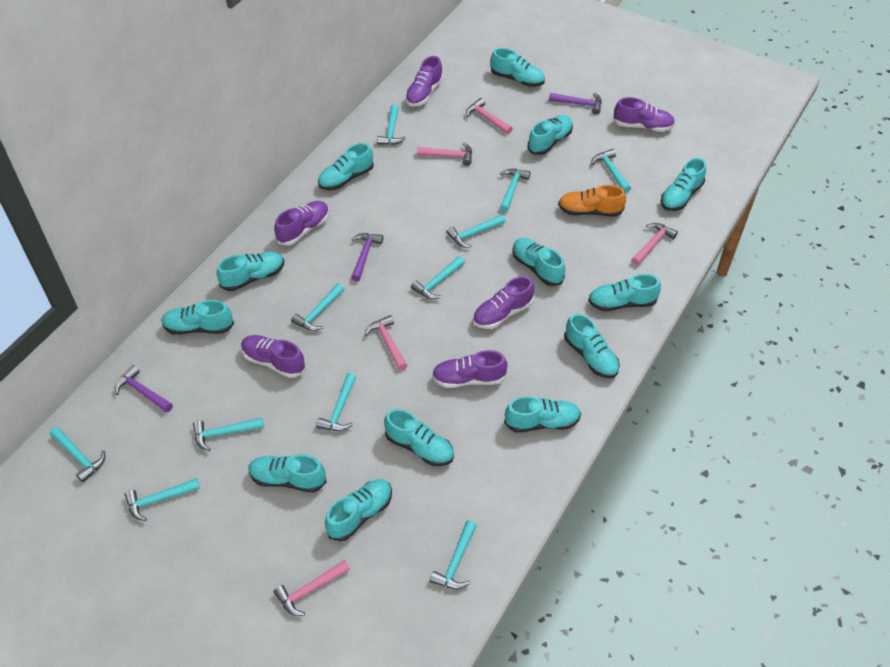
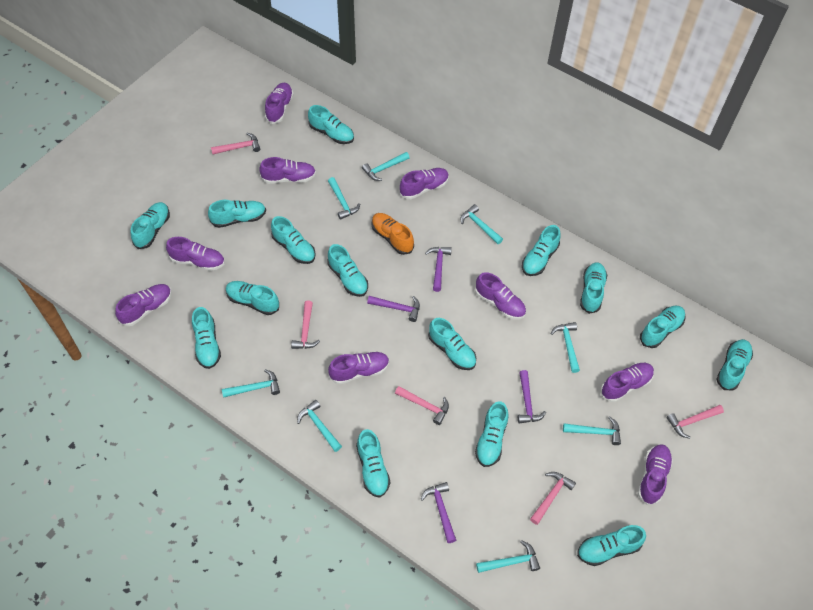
purple hammer: [115,365,173,413] [351,233,383,282] [549,93,602,114] = 3 -> [367,296,420,322] [420,482,456,543] [425,247,452,292] [518,370,546,424] = 4
purple shoe: [241,335,305,378] [274,201,329,246] [405,56,443,107] [432,350,507,388] [473,276,534,329] [613,97,675,132] = 6 -> [115,284,172,326] [166,237,225,271] [259,157,316,184] [265,83,293,124] [328,351,389,384] [400,168,449,199] [475,272,526,320] [601,363,654,402] [638,444,673,505] = 9
turquoise hammer: [50,427,105,483] [125,478,200,521] [193,417,264,451] [291,283,344,331] [316,373,356,431] [377,104,406,145] [411,256,465,299] [430,520,477,589] [447,214,505,248] [500,169,531,212] [591,149,631,193] = 11 -> [222,369,280,398] [297,400,342,452] [328,177,360,220] [362,152,410,181] [460,204,503,244] [476,540,540,573] [550,322,580,373] [563,416,621,445] = 8
turquoise shoe: [161,300,234,335] [217,252,284,291] [248,454,327,492] [318,143,374,190] [325,479,392,541] [384,409,454,466] [491,48,545,87] [504,396,581,433] [512,238,565,286] [527,115,573,155] [564,313,620,378] [588,274,661,311] [661,158,706,211] = 13 -> [131,202,170,249] [192,307,221,369] [208,200,266,228] [226,281,279,315] [271,216,316,264] [308,105,354,144] [327,244,368,297] [356,429,390,498] [428,318,476,370] [475,401,508,467] [522,225,561,276] [577,525,646,566] [580,262,607,314] [640,306,685,348] [716,339,753,390] = 15

